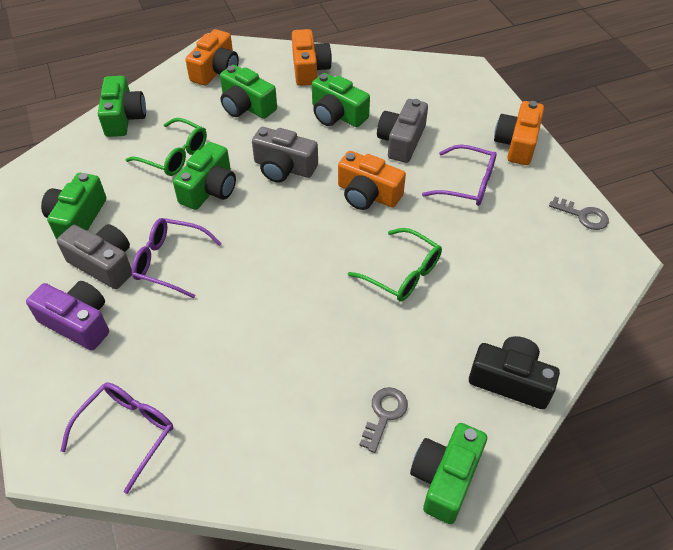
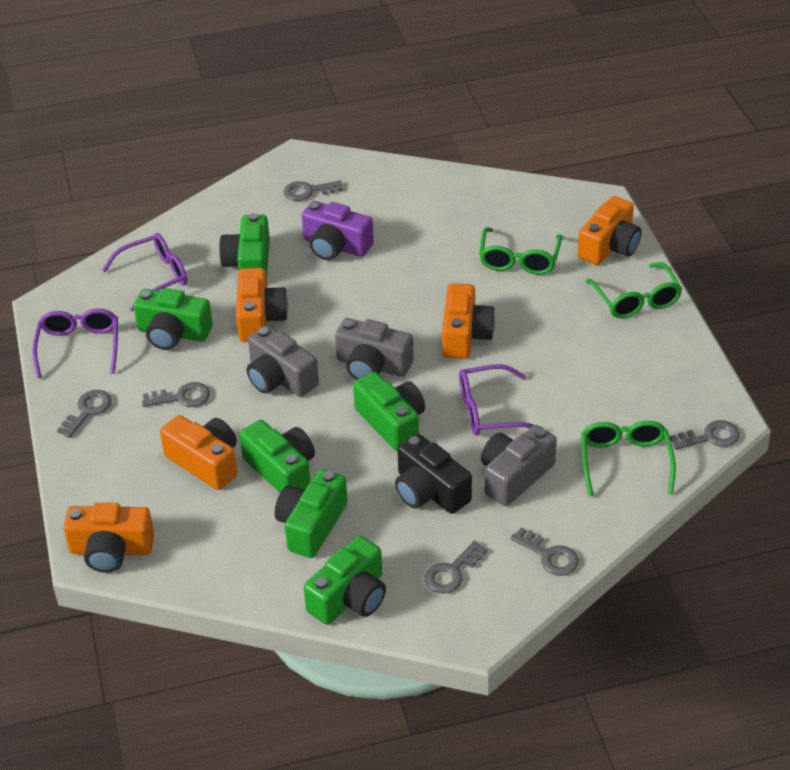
green glasses: [126,118,207,176] [348,228,442,302] = 2 -> [479,227,562,275] [581,421,676,497] [586,262,682,318] = 3
grey key: [359,387,408,453] [549,197,609,230] = 2 -> [57,390,112,438] [142,382,210,407] [284,180,343,201] [425,541,487,594] [510,527,579,576] [670,420,740,450] = 6
orange camera: [185,29,239,86] [292,29,332,86] [338,151,406,210] [494,101,544,165] = 4 -> [63,503,154,573] [160,415,237,490] [236,268,288,342] [442,283,495,359] [578,196,642,265] = 5

